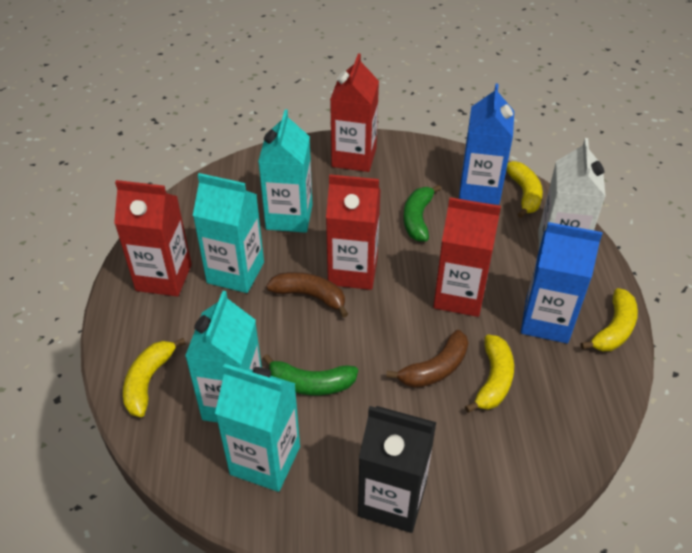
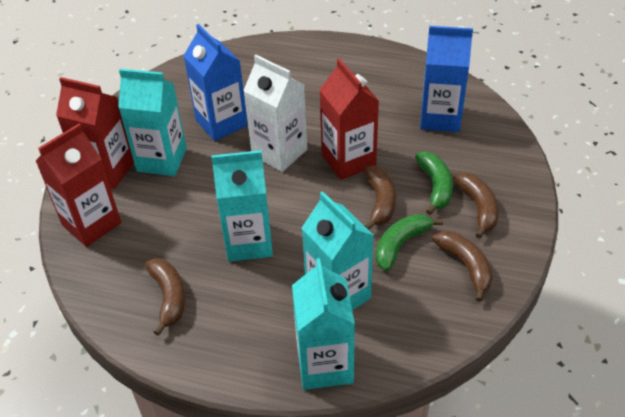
black carton: [358,406,436,533] = 1 -> none = 0
brown banana: [266,272,348,318] [386,330,468,388] = 2 -> [145,258,185,336] [364,166,396,230] [432,231,493,302] [453,172,499,239] = 4
red carton: [114,180,192,297] [326,174,381,290] [330,54,379,172] [433,197,501,317] = 4 -> [36,124,121,247] [56,77,134,189] [319,58,379,180] = 3
yellow banana: [123,338,186,417] [465,334,514,413] [506,161,543,218] [581,288,638,351] = 4 -> none = 0

